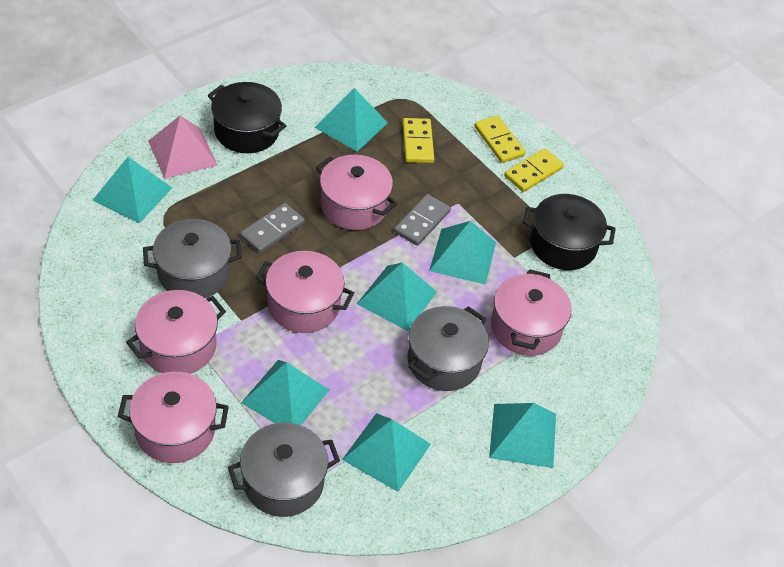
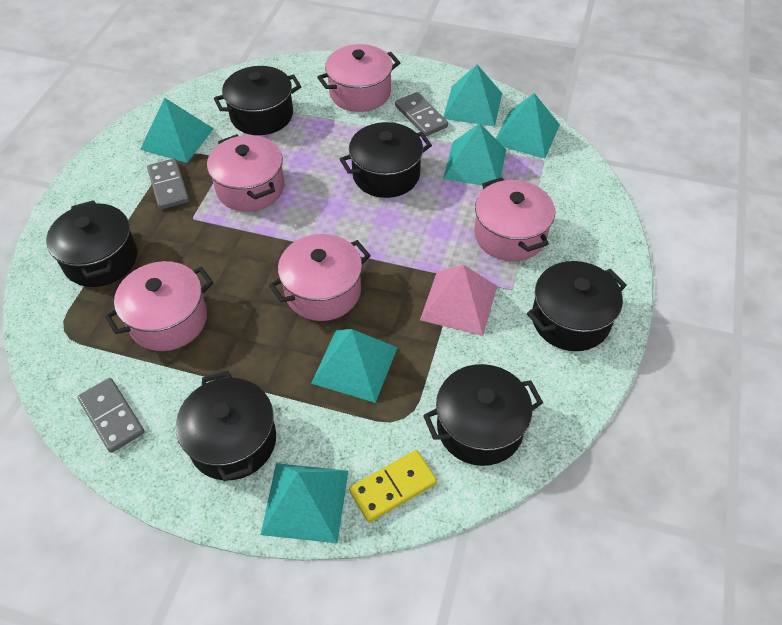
black pot: [208,82,286,153] [523,194,616,270] = 2 -> [46,200,137,287] [176,371,276,481] [214,66,301,135] [340,122,432,198] [423,364,543,466] [527,261,627,351] = 6
grey domino: [240,203,305,253] [394,194,451,246] = 2 -> [77,378,145,453] [147,158,189,210] [395,92,448,136] = 3
grey pot: [143,219,242,298] [228,423,340,517] [408,306,489,391] = 3 -> none = 0
turquoise pyramid: [92,157,172,223] [241,360,329,425] [314,88,388,152] [342,413,431,492] [357,262,437,331] [429,221,496,285] [489,403,556,468] = 7 -> [140,98,214,163] [261,463,348,543] [311,329,398,403] [443,65,502,126] [443,123,506,185] [496,93,560,158] = 6
yellow domino: [403,118,434,163] [474,115,526,163] [504,148,564,192] = 3 -> [349,450,437,522] = 1

